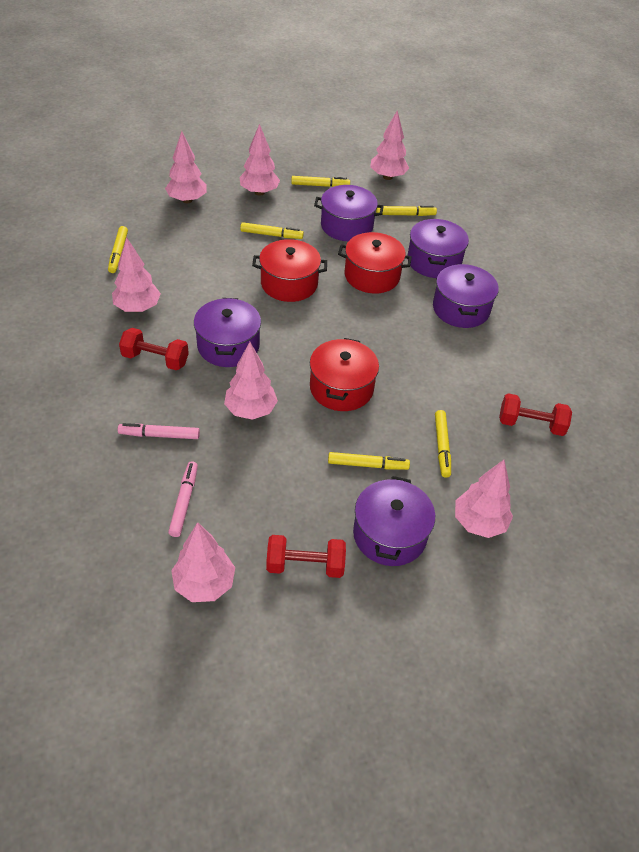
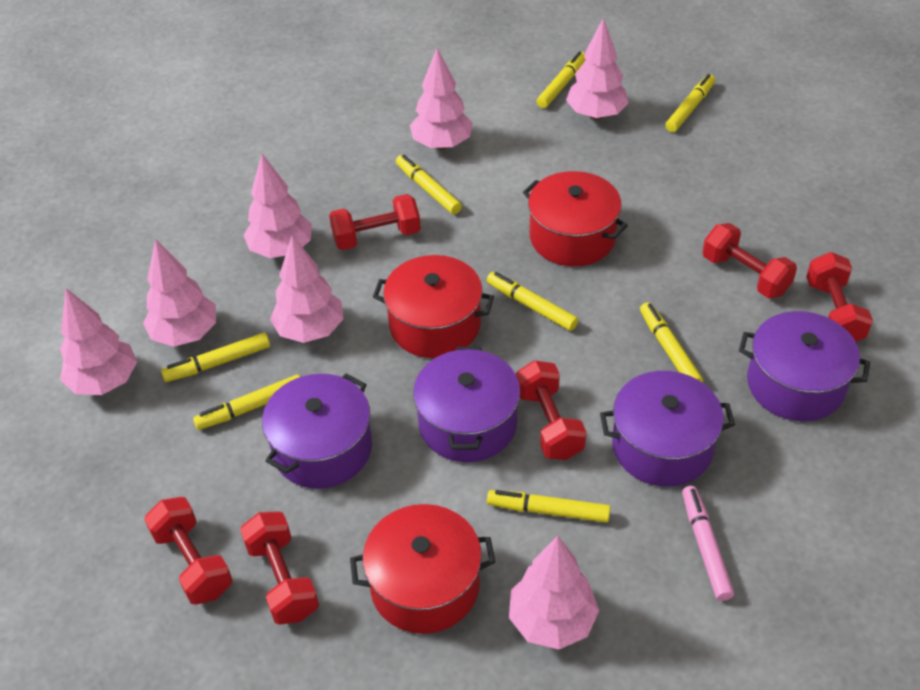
pink marker: [118,423,200,439] [168,461,198,537] = 2 -> [682,486,734,601] = 1
purple pot: [194,298,261,367] [314,185,383,241] [353,476,435,566] [407,219,469,278] [433,264,499,328] = 5 -> [262,373,372,489] [413,347,520,462] [600,371,735,487] [739,311,870,421] = 4
red dumbbell: [119,328,189,370] [266,535,346,578] [499,393,572,436] = 3 -> [144,497,233,605] [240,511,319,625] [329,194,421,250] [516,360,586,460] [702,223,797,298] [806,252,873,342] = 6
yellow marker: [108,226,128,273] [240,222,304,239] [291,176,350,187] [328,452,410,470] [376,205,437,216] [435,410,451,478] = 6 -> [161,333,270,382] [193,375,300,430] [396,155,462,214] [487,272,578,331] [487,490,610,523] [536,51,586,108] [640,302,703,382] [665,74,715,132] = 8

